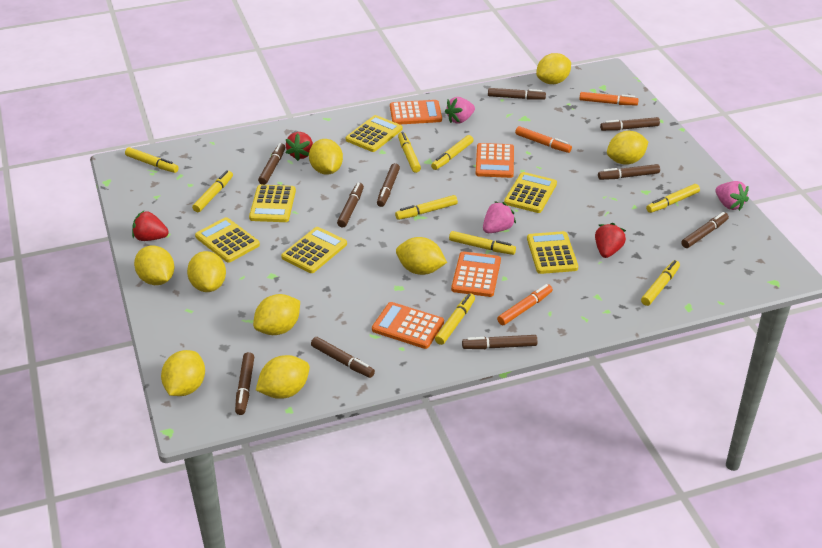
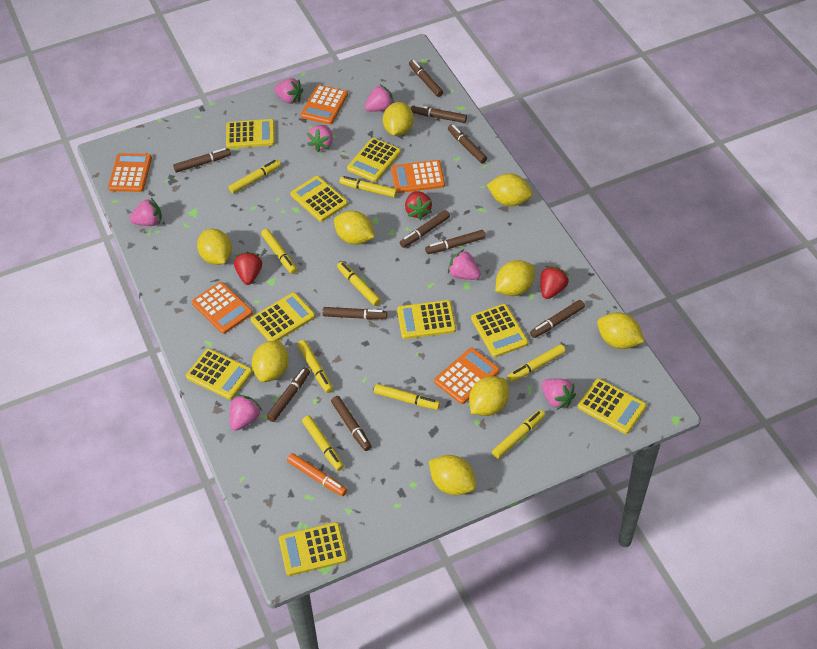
orange calculator: [372,302,444,349] [390,100,442,124] [451,251,501,297] [476,143,514,178] = 4 -> [108,153,152,192] [192,282,253,334] [301,85,348,124] [391,160,445,193] [434,348,500,404] = 5
orange marker: [497,284,553,325] [515,126,572,153] [579,92,639,106] = 3 -> [287,453,347,496] = 1
pink strawberry: [445,97,475,124] [483,201,516,233] [715,181,749,211] = 3 -> [129,198,162,226] [230,394,262,431] [274,78,303,104] [307,125,333,152] [365,85,394,111] [448,249,481,280] [542,378,576,410] = 7
yellow calculator: [195,217,260,263] [249,185,296,222] [281,227,347,273] [346,115,403,152] [504,172,557,213] [527,231,578,274] = 6 -> [186,349,253,400] [226,119,275,149] [251,292,315,341] [279,522,347,576] [291,176,348,222] [347,138,401,182] [397,300,456,339] [471,304,528,357] [578,379,647,434] = 9

